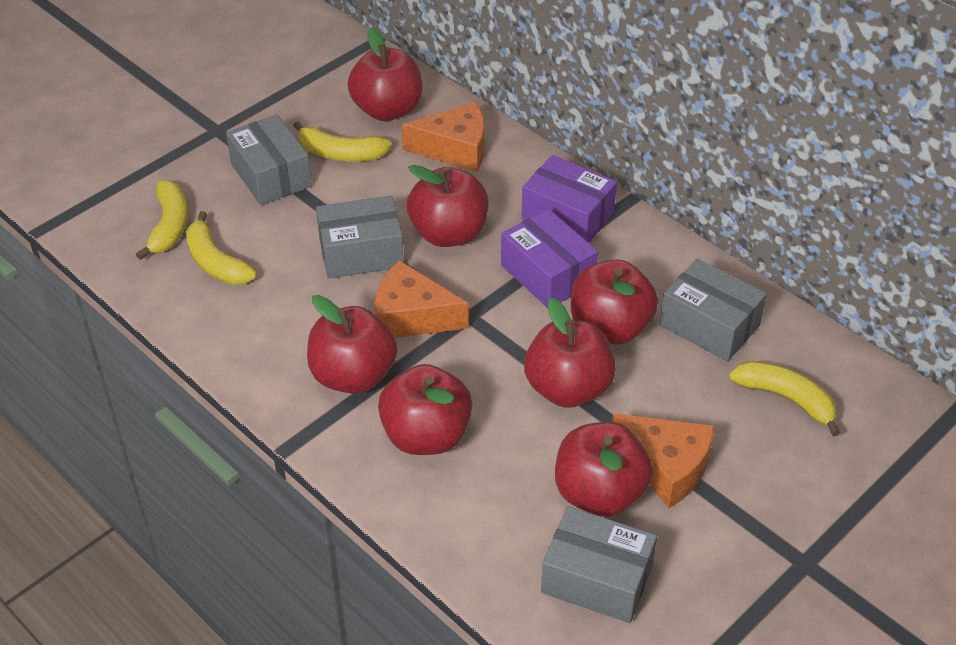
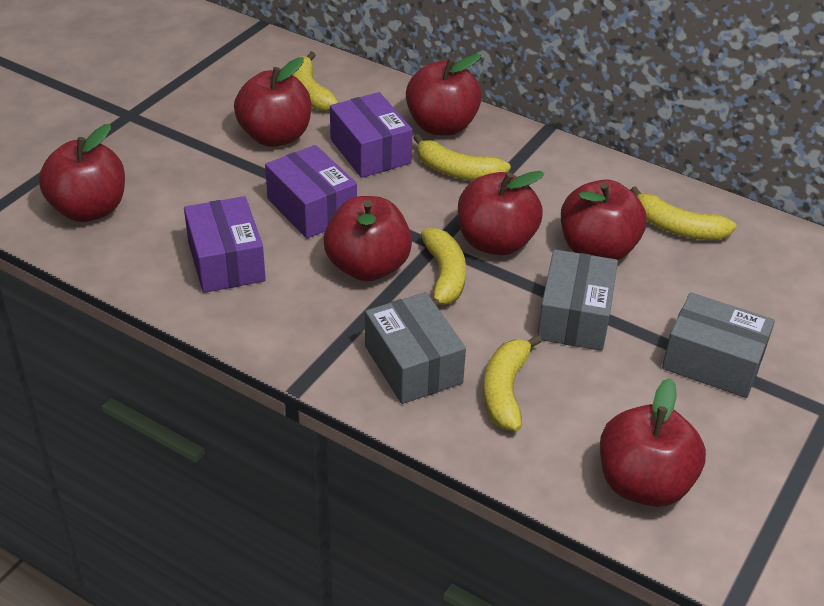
grey box: [226,115,312,205] [316,195,404,279] [541,506,657,623] [660,259,767,361] = 4 -> [365,292,466,404] [537,249,618,351] [662,292,775,398] = 3
orange cheese: [374,260,469,338] [402,102,484,172] [612,413,715,508] = 3 -> none = 0
purple box: [501,209,598,308] [521,155,617,243] = 2 -> [184,196,266,293] [265,145,357,239] [330,92,413,178] = 3
yellow banana: [136,180,188,260] [186,211,257,285] [293,121,392,161] [729,361,841,436] = 4 -> [293,52,338,111] [413,134,511,181] [421,228,466,306] [483,335,542,431] [631,186,736,240] = 5

